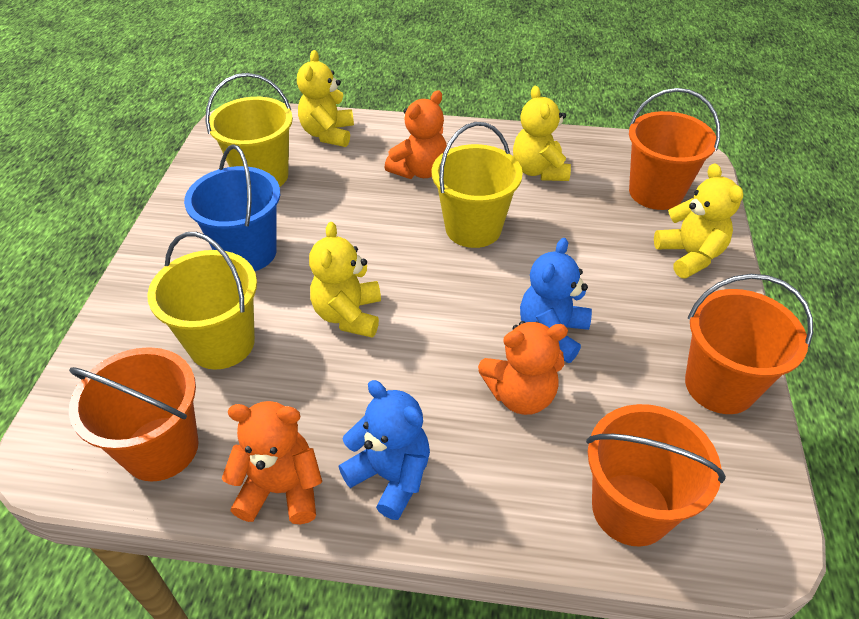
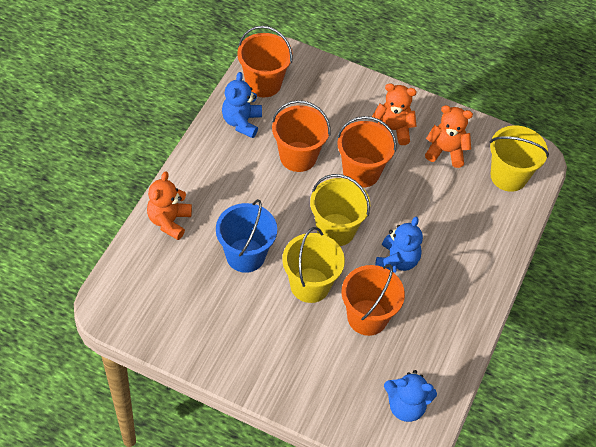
blue teddy bear: [339,380,430,520] [520,238,592,363] = 2 -> [222,72,262,138] [375,217,423,273] [384,370,437,422] = 3
yellow teddy bear: [297,50,354,147] [309,222,381,338] [513,86,571,181] [654,163,743,279] = 4 -> none = 0

